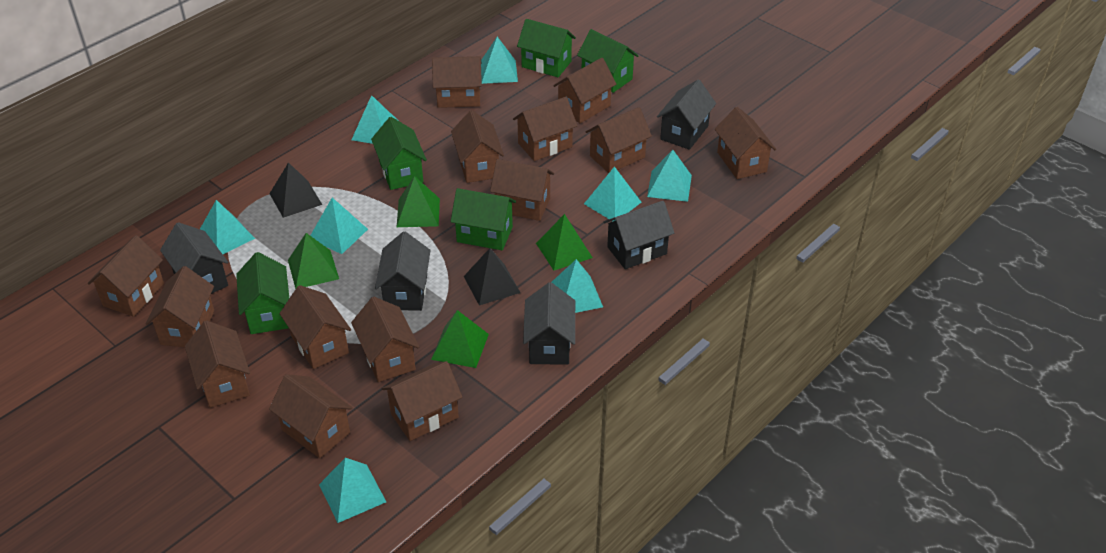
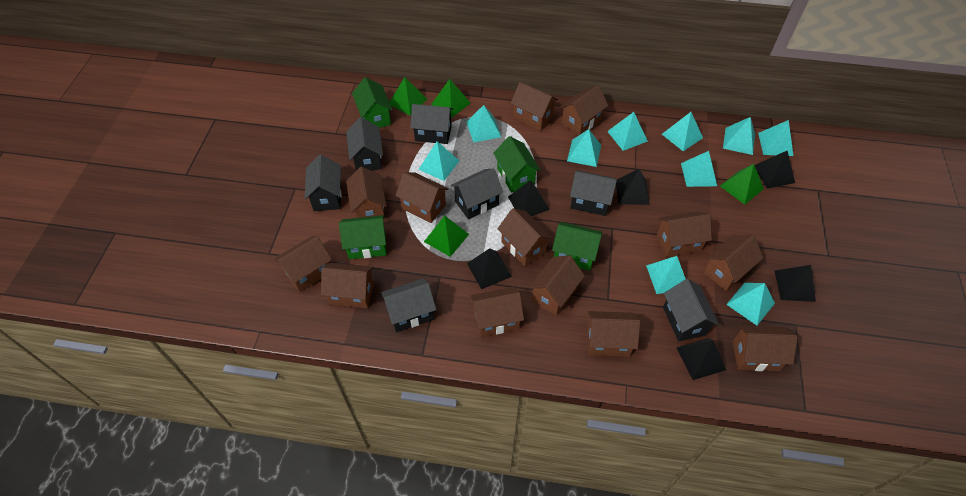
black house: [160,222,228,294] [375,231,431,311] [523,282,575,365] [603,201,674,269] [657,80,716,150] = 5 -> [304,155,341,211] [346,117,383,171] [381,278,436,332] [410,104,453,144] [451,168,503,220] [570,171,617,216] [663,279,719,342] = 7
black pyramid: [269,162,322,218] [464,248,521,306] = 2 -> [467,248,512,289] [508,180,550,216] [616,169,650,205] [677,338,726,380] [755,151,795,189] [775,265,816,302] = 6
brown house: [88,235,164,317] [146,266,214,347] [185,320,250,408] [269,374,353,458] [279,285,351,369] [351,297,419,382] [382,361,462,441] [432,56,482,108] [451,110,504,183] [490,159,554,221] [513,97,577,161] [553,58,616,123] [586,107,652,173] [715,107,776,179] = 14 -> [275,236,332,292] [321,263,374,308] [346,167,386,220] [395,172,449,223] [470,287,524,337] [497,208,553,267] [510,82,558,131] [528,255,585,316] [560,85,608,136] [587,311,640,356] [657,211,712,257] [704,235,763,291] [733,325,798,371] = 13
green house: [236,252,289,334] [371,117,427,190] [451,188,516,250] [517,19,576,77] [577,29,639,93] = 5 -> [339,215,387,259] [352,77,393,128] [493,136,541,193] [552,222,602,271] = 4
turquoise pyramid: [200,200,255,254] [310,198,368,254] [319,458,386,523] [352,95,399,144] [481,37,518,84] [552,259,603,313] [584,166,641,221] [647,150,692,202] = 8 -> [418,141,459,181] [466,105,501,143] [567,129,601,167] [607,112,648,151] [646,256,686,294] [662,112,703,151] [681,151,717,187] [723,117,755,155] [726,283,775,325] [758,120,794,156] = 10

